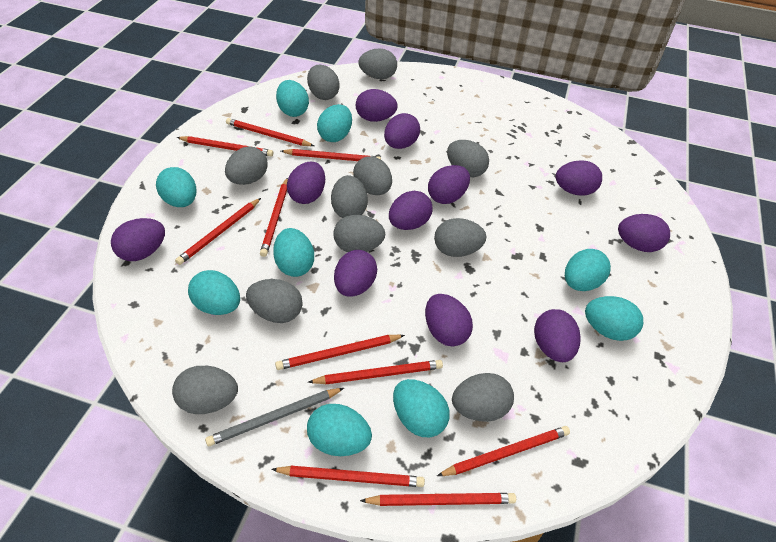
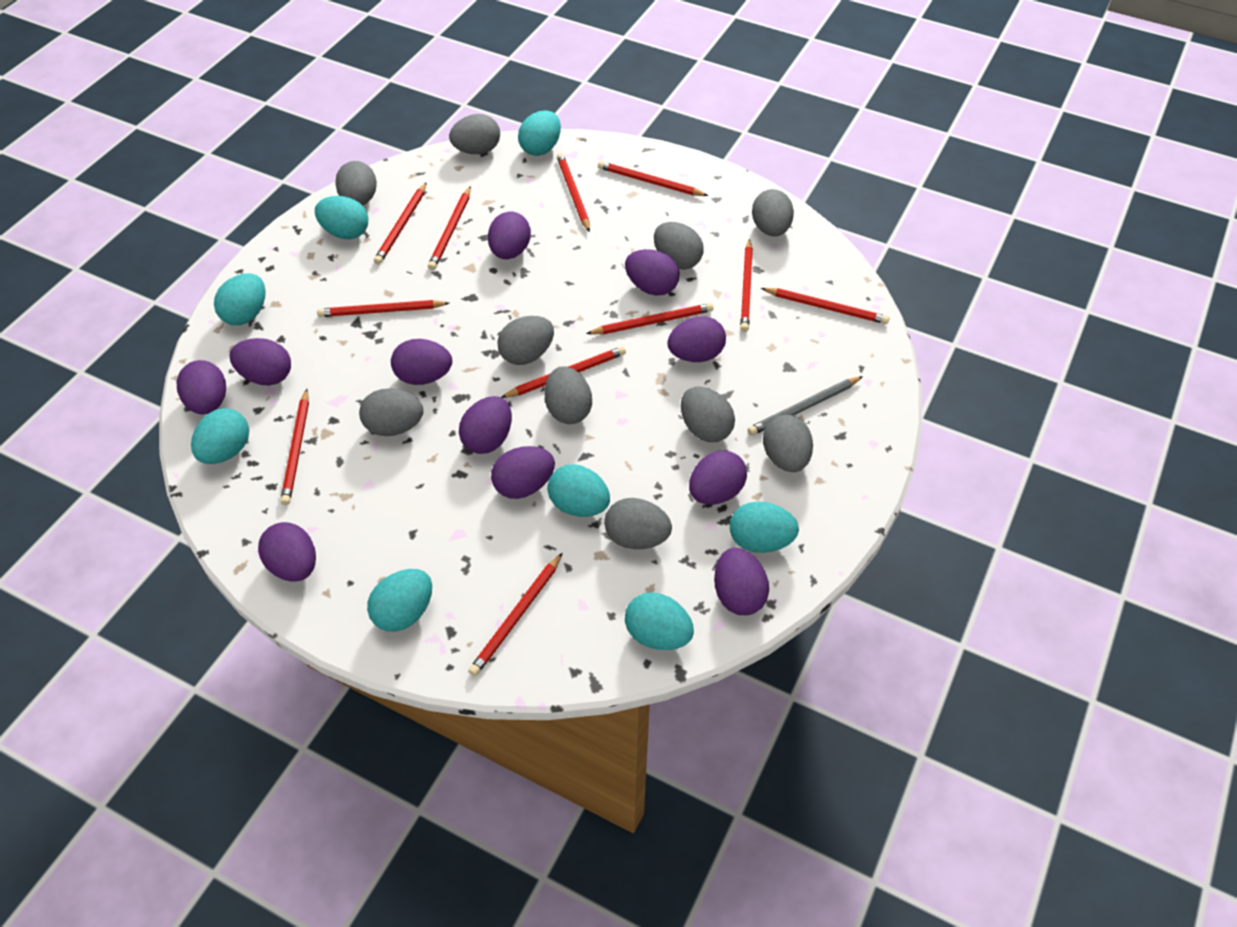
grey egg: [172,366,238,414] [225,147,268,185] [246,279,303,323] [307,65,340,100] [331,175,368,218] [334,215,385,252] [353,156,392,195] [358,48,397,79] [434,218,486,257] [447,140,489,177] [452,373,514,422] = 11 -> [335,161,377,206] [359,388,423,436] [449,114,500,154] [497,316,554,365] [544,366,592,424] [604,498,672,549] [654,222,704,270] [681,387,735,442] [752,189,794,236] [763,415,813,472] = 10
red pencil: [175,198,261,265] [177,136,273,157] [226,118,314,146] [260,178,288,257] [271,466,425,487] [275,335,405,370] [281,149,381,161] [308,360,443,384] [360,493,516,506] [437,426,570,476] = 10 -> [280,389,309,505] [317,300,449,317] [374,182,427,264] [428,186,471,270] [468,553,562,676] [501,346,626,398] [557,153,590,232] [586,303,713,334] [598,161,708,196] [740,239,753,332] [761,288,889,324] = 11
turquoise egg: [156,167,196,207] [188,270,240,315] [273,228,314,277] [276,80,309,117] [307,404,372,456] [317,104,352,142] [393,379,449,437] [565,249,611,291] [585,296,643,341] = 9 -> [191,408,249,464] [214,273,266,325] [315,196,368,239] [367,569,432,632] [518,110,561,156] [547,464,610,517] [625,592,694,650] [730,501,799,553] = 8

